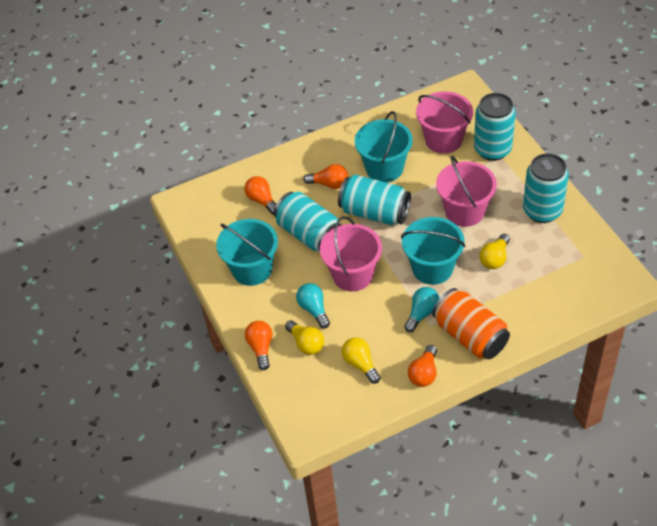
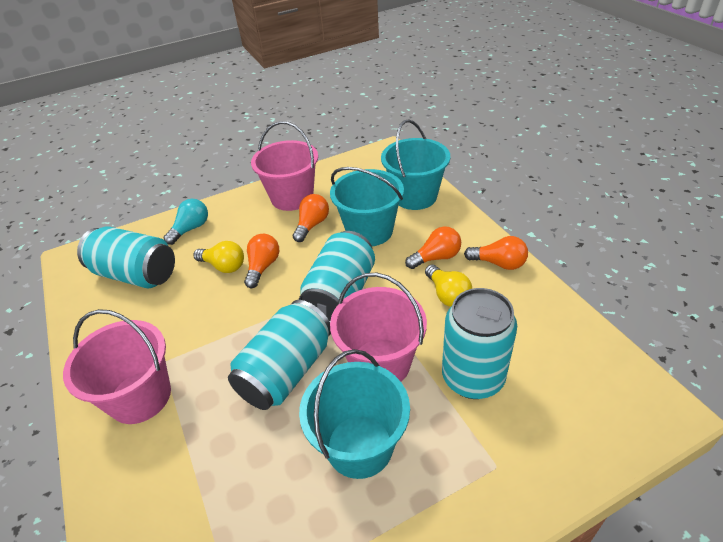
orange can: [432,288,510,359] = 1 -> none = 0
turquoise light bulb: [296,283,330,329] [404,287,439,332] = 2 -> [164,199,208,245] = 1
yellow light bulb: [285,320,324,355] [342,337,381,384] [480,234,510,269] = 3 -> [193,241,244,273] [425,265,472,307] = 2

